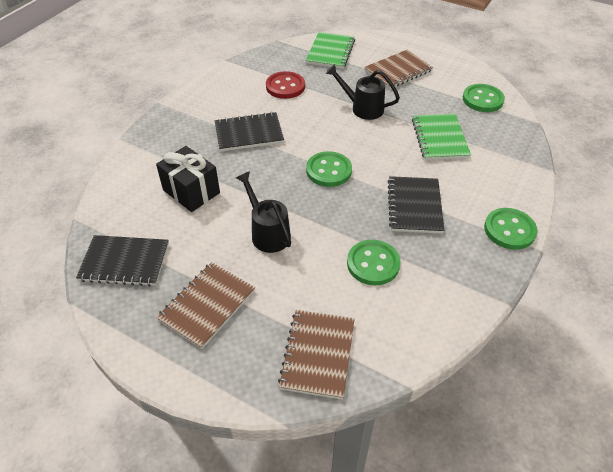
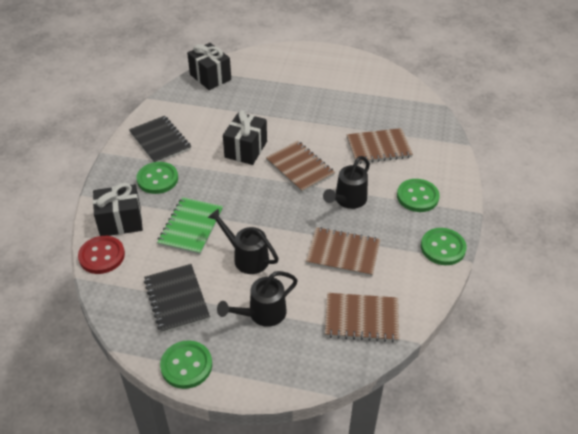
black gift: [156,146,220,212] = 1 -> [93,183,143,236] [187,43,231,90] [223,110,267,165] = 3
black notebook: [76,235,169,286] [215,112,284,152] [387,176,444,234] = 3 -> [129,116,191,162] [144,264,210,333] = 2
black watering can: [236,171,291,253] [326,64,400,120] = 2 -> [208,209,279,274] [217,271,298,327] [323,156,370,209] = 3
brown notebook: [156,262,255,349] [278,310,355,400] [364,50,433,89] = 3 -> [265,141,335,193] [306,227,380,277] [325,293,399,343] [347,128,413,164] = 4
green notebook: [306,32,355,69] [412,114,471,160] = 2 -> [157,197,223,255] = 1

